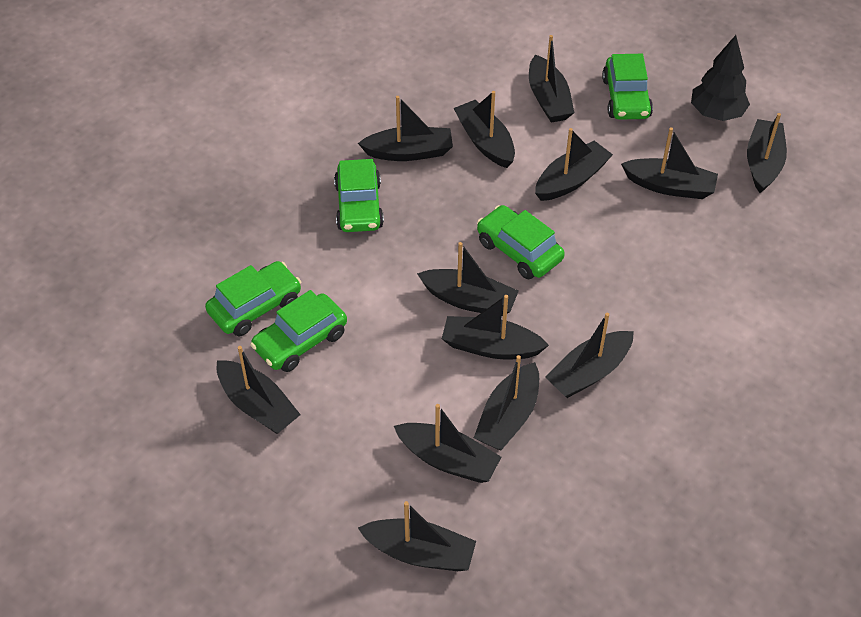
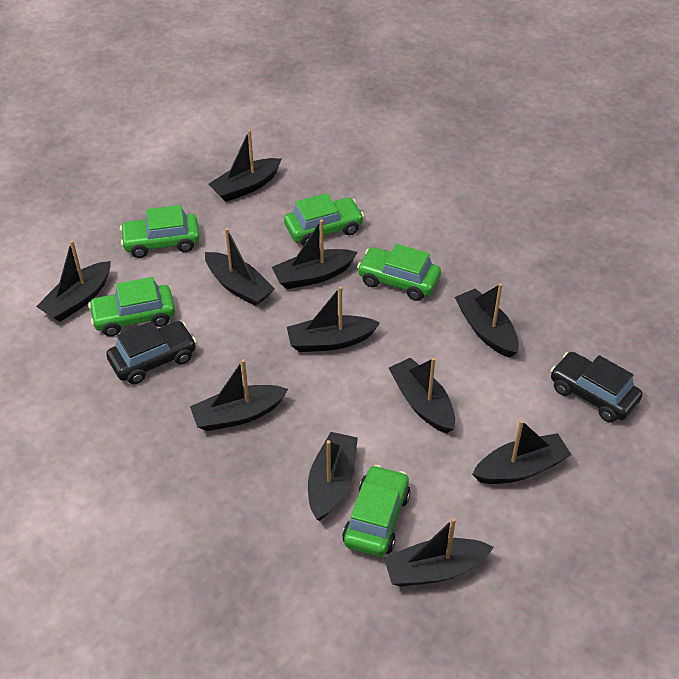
black boat: [217,346,301,434] [358,96,453,161] [358,501,476,571] [394,404,501,483] [417,242,519,317] [442,295,549,359] [453,91,515,168] [474,355,539,450] [529,35,575,123] [535,128,613,201] [545,313,634,398] [621,127,718,199] [747,113,787,193] = 13 -> [36,240,111,322] [190,359,288,431] [205,228,275,306] [208,130,281,202] [272,219,358,289] [287,286,380,352] [308,432,358,521] [384,518,494,586] [389,357,455,433] [455,283,519,358] [472,420,571,484] = 11
black car: none = 0 -> [106,321,197,384] [550,352,643,422] = 2
black tree: [691,35,750,121] = 1 -> none = 0

